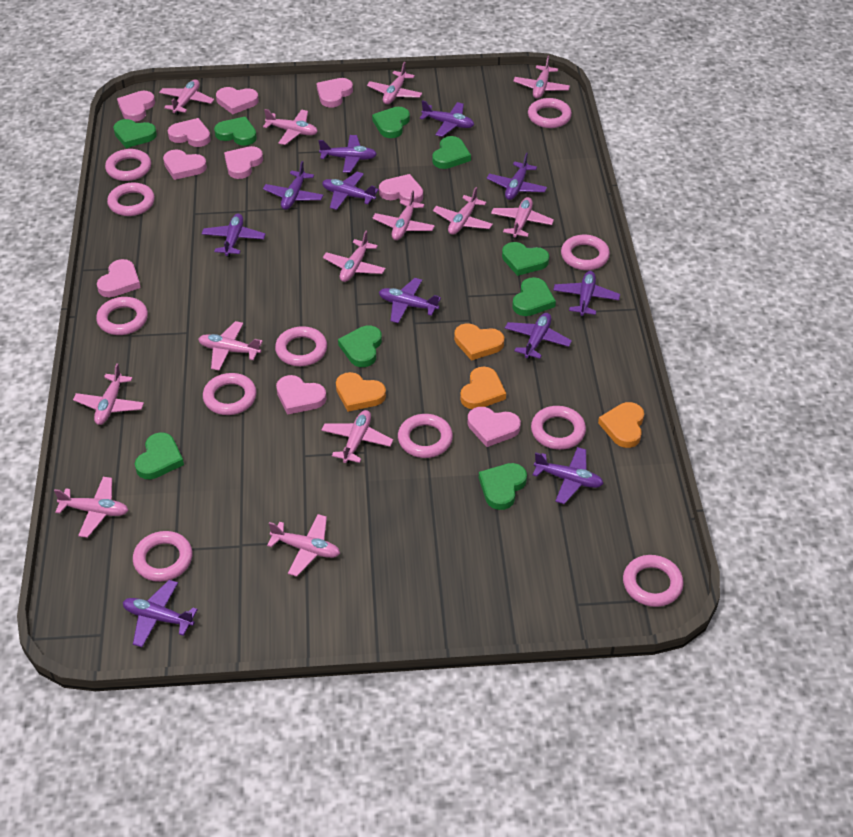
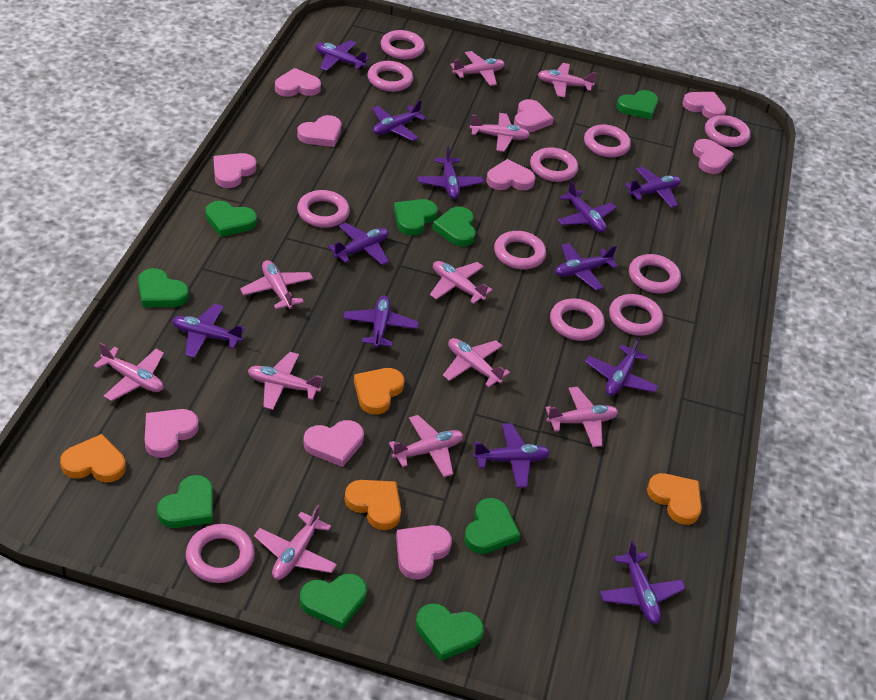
pink plane: [54,477,128,538] [73,363,144,425] [159,79,214,115] [198,321,263,370] [263,109,318,145] [267,514,340,577] [321,410,393,463] [323,231,385,282] [367,62,422,104] [372,190,435,240] [433,187,493,235] [491,197,554,239] [513,56,570,99] = 13 -> [93,343,164,401] [240,260,313,310] [248,352,323,410] [254,505,337,580] [389,415,464,477] [430,261,492,304] [443,338,510,387] [450,51,505,86] [470,113,530,152] [537,63,597,98] [545,387,618,447] = 11
purple plane: [123,580,198,647] [202,214,266,257] [263,161,324,210] [319,135,377,173] [322,172,379,210] [379,278,441,323] [420,100,474,137] [487,153,547,200] [505,313,572,359] [533,447,604,504] [553,271,620,317] = 11 -> [172,304,245,358] [315,40,370,71] [328,222,389,265] [343,295,418,349] [372,100,426,141] [417,146,484,199] [473,423,550,488] [555,243,618,290] [558,181,617,233] [585,337,658,396] [600,541,686,624] [624,167,681,208] = 12

